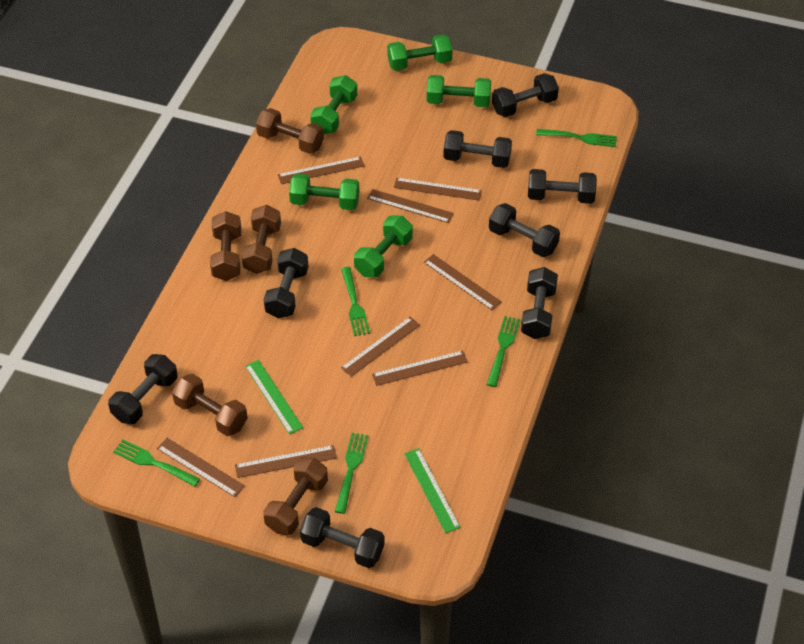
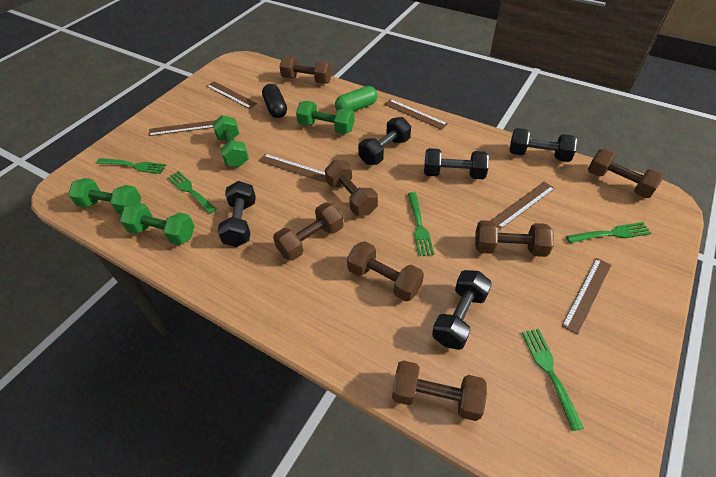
black capsule: none = 0 -> [262,84,287,118] = 1
black dumbbell: [108,354,178,424] [264,248,309,318] [300,507,385,568] [443,130,512,168] [489,203,560,257] [492,73,559,117] [521,267,558,339] [528,169,597,204] = 8 -> [217,181,256,247] [358,117,411,165] [424,148,489,179] [432,270,492,350] [509,128,578,162] = 5
brown dumbbell: [172,374,248,436] [210,211,241,281] [241,205,281,274] [256,108,324,154] [263,457,328,535] = 5 -> [273,203,344,261] [279,56,332,84] [325,160,378,216] [347,241,424,302] [392,360,487,421] [475,220,554,257] [588,148,665,198] = 7
brown ruler: [157,438,245,497] [235,445,337,478] [278,157,364,184] [341,317,420,377] [367,189,454,223] [372,350,468,386] [394,178,482,200] [424,254,501,310] = 8 -> [148,120,216,136] [206,81,257,109] [259,154,326,182] [384,99,448,130] [490,182,555,229] [562,258,611,335] = 6
green capsule: none = 0 -> [335,86,378,112] = 1
green dumbbell: [289,174,359,210] [310,75,357,134] [354,216,413,278] [387,34,452,71] [427,75,491,107] = 5 -> [68,178,141,215] [120,202,195,245] [212,115,249,167] [296,101,354,134] = 4
green ruler: [245,360,303,434] [404,448,461,533] = 2 -> none = 0

